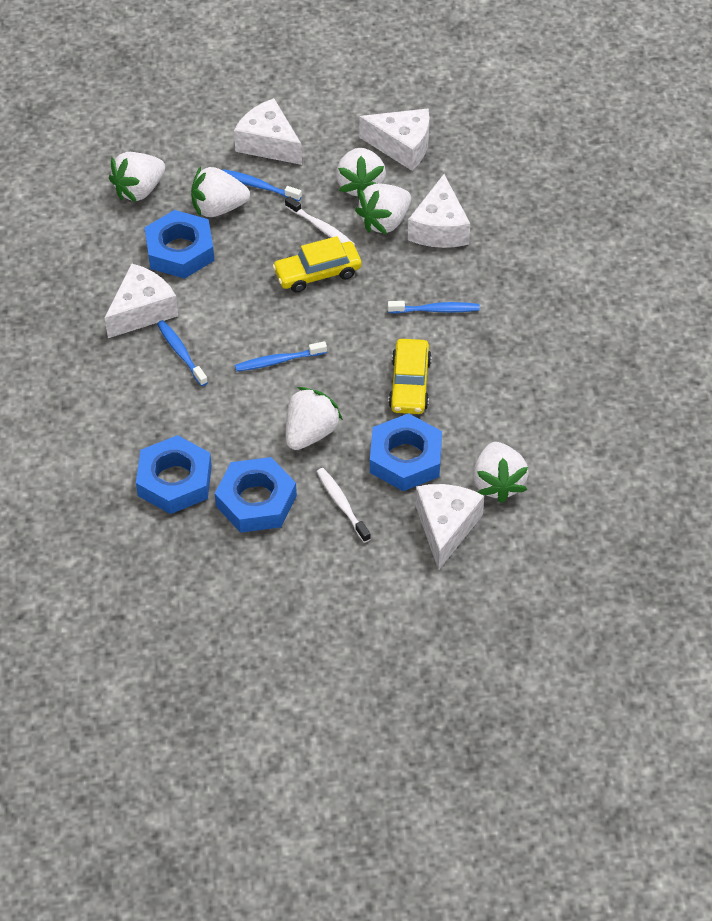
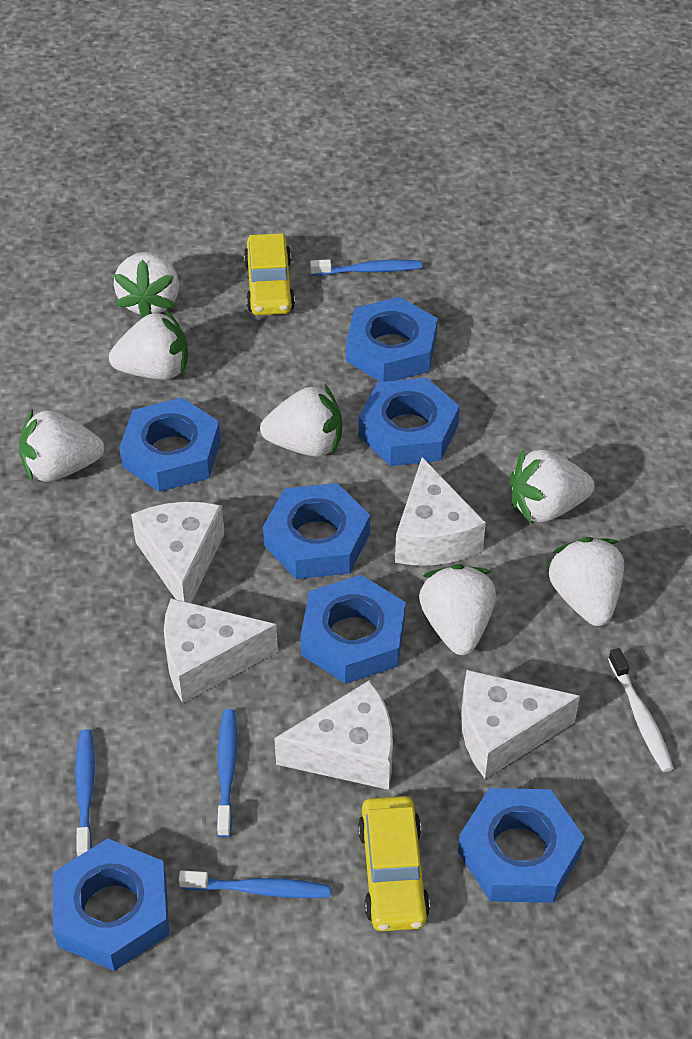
blue nut: [136,435,212,514] [145,210,214,279] [215,457,297,533] [370,413,442,491] = 4 -> [53,838,169,971] [119,397,221,492] [263,483,370,579] [300,575,406,684] [346,297,438,382] [358,378,460,466] [458,788,585,903] = 7
white strawberry: [109,152,165,202] [191,166,250,217] [286,387,343,450] [336,148,386,199] [355,183,411,234] [473,442,529,503] = 6 -> [19,409,104,482] [109,310,188,380] [114,252,179,318] [260,384,342,457] [419,564,496,655] [510,449,595,523] [546,537,624,626] = 7
white toothbrush: [285,196,355,246] [317,468,371,543] = 2 -> [608,648,674,772] = 1

